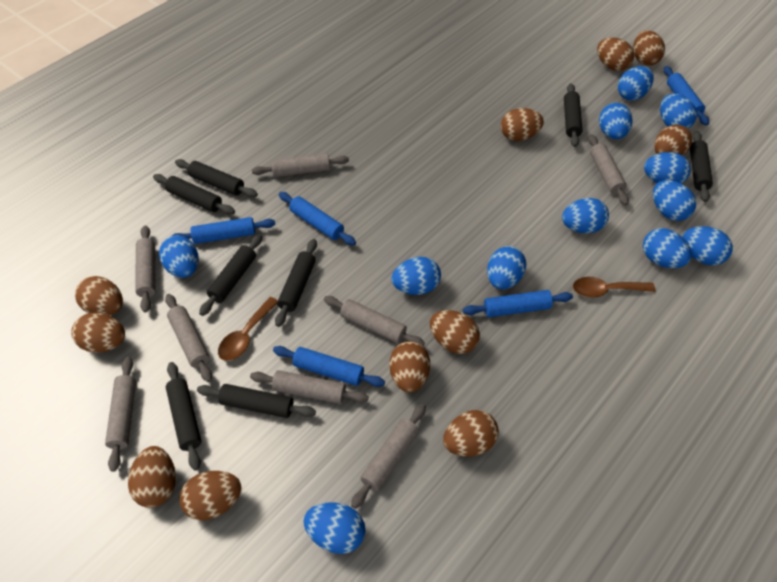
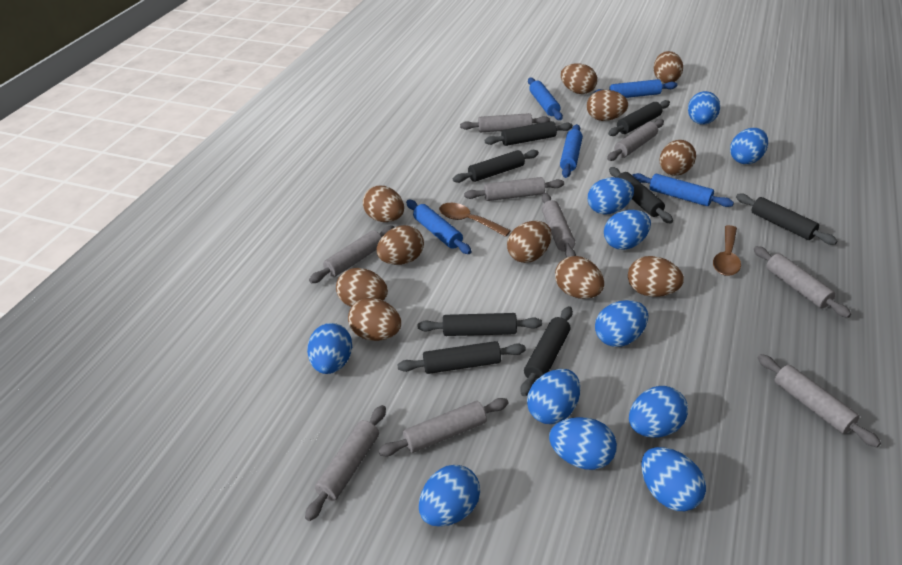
blue egg: [159,235,199,278] [303,502,366,554] [391,257,441,295] [487,246,526,289] [562,198,609,234] [599,103,632,139] [618,66,654,101] [643,228,691,268] [644,152,691,184] [653,180,696,221] [660,94,697,129] [682,226,733,265] = 12 -> [307,323,352,374] [419,465,480,527] [527,369,580,424] [549,417,617,470] [588,177,634,215] [595,300,648,347] [604,210,651,250] [629,386,688,438] [641,447,706,511] [688,91,720,125] [730,128,768,164] = 11
grey rolling pin: [105,357,136,472] [135,226,156,312] [165,294,212,382] [250,370,369,404] [252,153,349,177] [324,296,425,346] [351,404,426,509] [588,134,629,205] = 8 -> [305,405,386,521] [309,226,395,283] [378,398,509,456] [460,113,550,132] [464,177,564,201] [542,193,576,257] [607,119,664,161] [754,246,851,318] [758,354,881,447] = 9

